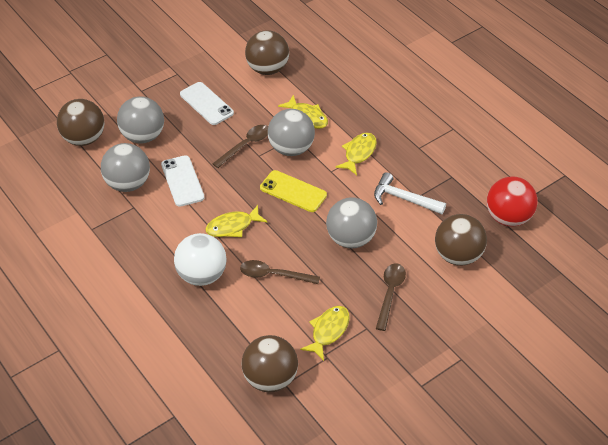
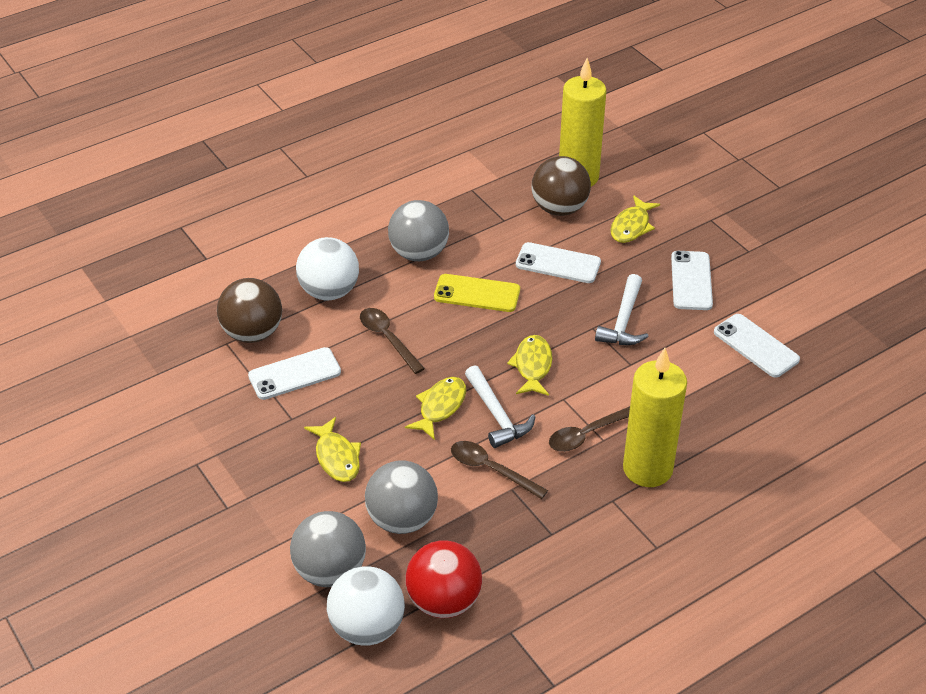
brown ball: [57,99,105,146] [242,335,298,392] [245,30,289,75] [435,214,487,266] = 4 -> [217,278,282,343] [532,156,591,216] = 2
grey ball: [101,143,150,192] [117,96,164,143] [268,109,315,156] [326,197,377,248] = 4 -> [290,511,366,587] [365,460,438,534] [388,200,449,261] = 3
white ball: [174,233,227,286] = 1 -> [296,237,359,300] [327,566,405,646] = 2
white hammer: [374,172,446,214] = 1 -> [465,365,536,448] [595,274,649,345] = 2
white phone: [161,155,205,207] [180,82,234,125] = 2 -> [248,347,341,400] [516,242,601,283] [671,251,713,310] [714,314,800,378] = 4
yellow candle: none = 0 -> [559,58,606,186] [623,348,687,487] = 2

